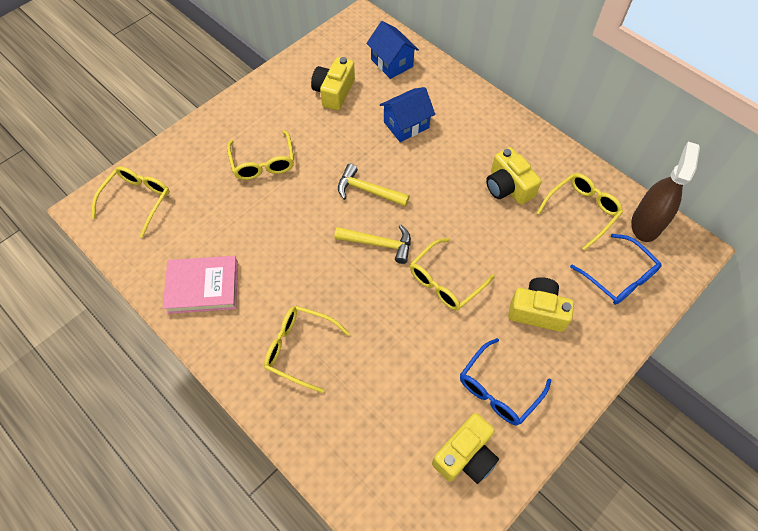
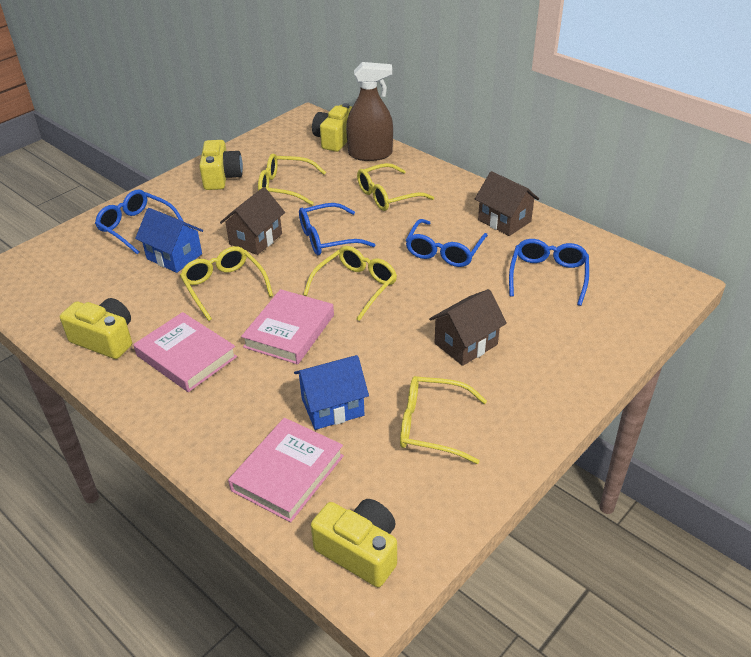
blue glasses: [460,338,551,425] [570,234,662,305] = 2 -> [95,190,184,255] [299,203,375,255] [406,219,488,267] [509,239,589,306] = 4
brown house: none = 0 -> [220,187,285,255] [429,289,507,366] [475,171,539,236] = 3
pink book: [163,256,238,314] = 1 -> [133,312,237,392] [228,418,344,522] [241,289,334,365] = 3
yellow hammer: [334,225,411,264] [338,164,410,207] = 2 -> none = 0

